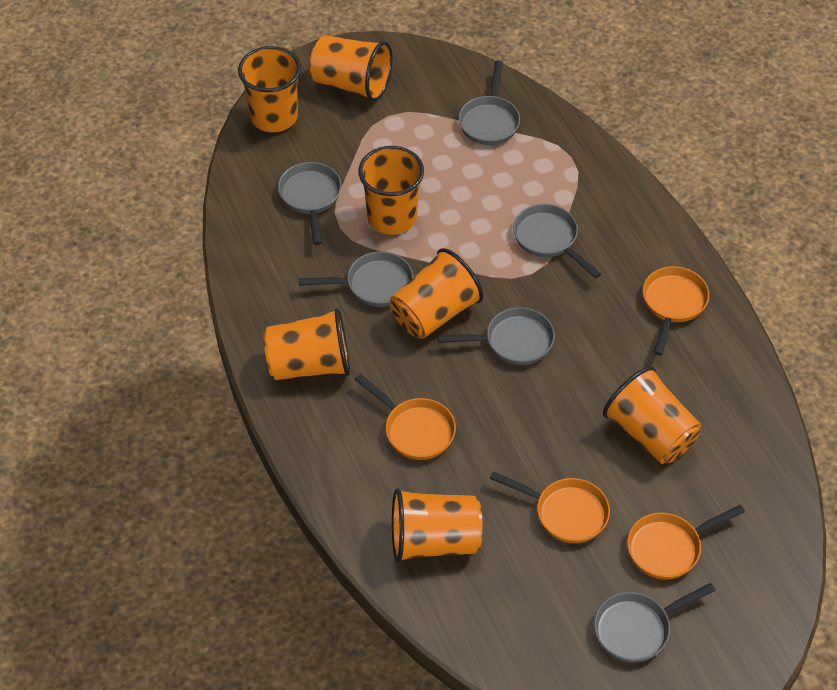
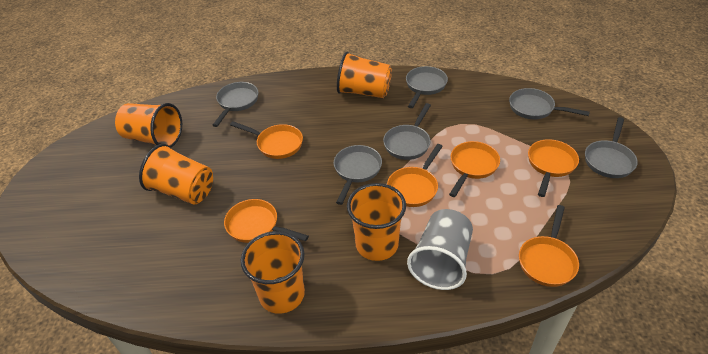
grey cup: none = 0 -> [407,209,473,290] = 1
orange cup: [238,46,301,132] [263,308,350,380] [310,35,392,102] [358,146,424,235] [390,248,483,339] [392,488,483,563] [603,366,701,464] = 7 -> [115,103,182,147] [139,144,213,205] [241,231,305,314] [337,51,392,98] [347,183,406,261] = 5
orange pan: [355,374,456,460] [490,471,610,543] [627,505,745,579] [643,266,709,355] = 4 -> [224,199,309,243] [230,121,303,159] [387,144,443,207] [449,141,500,197] [519,205,579,287] [528,139,579,197] = 6

